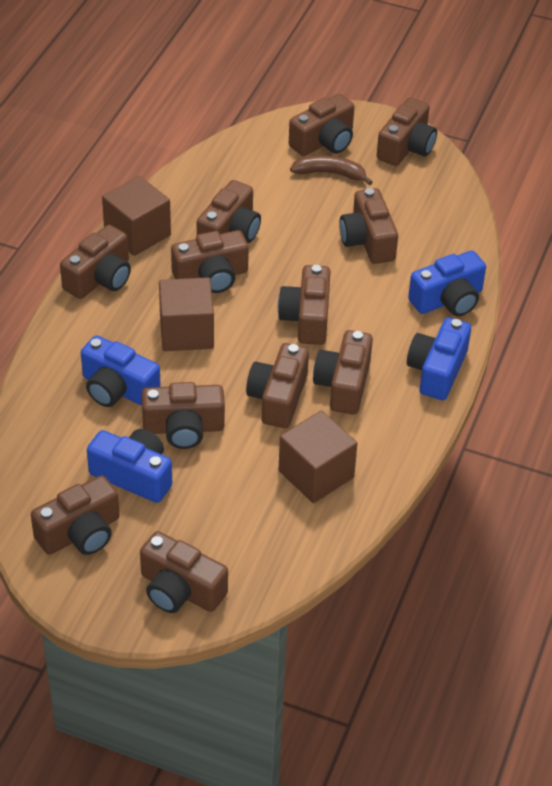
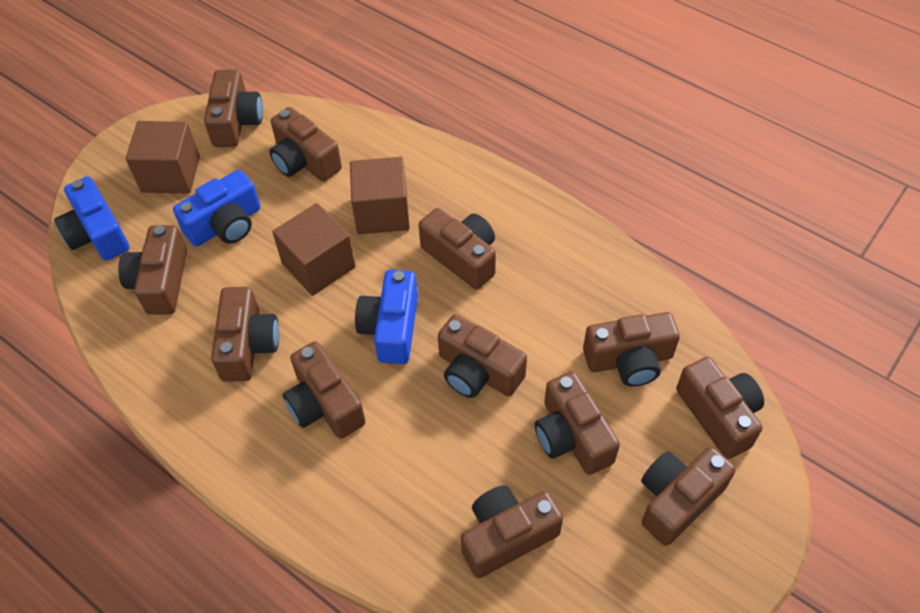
blue camera: [81,335,161,407] [87,429,172,503] [407,317,471,400] [408,251,486,316] = 4 -> [54,177,129,261] [173,170,260,246] [355,270,418,364] = 3
brown banana: [290,155,373,185] = 1 -> none = 0

